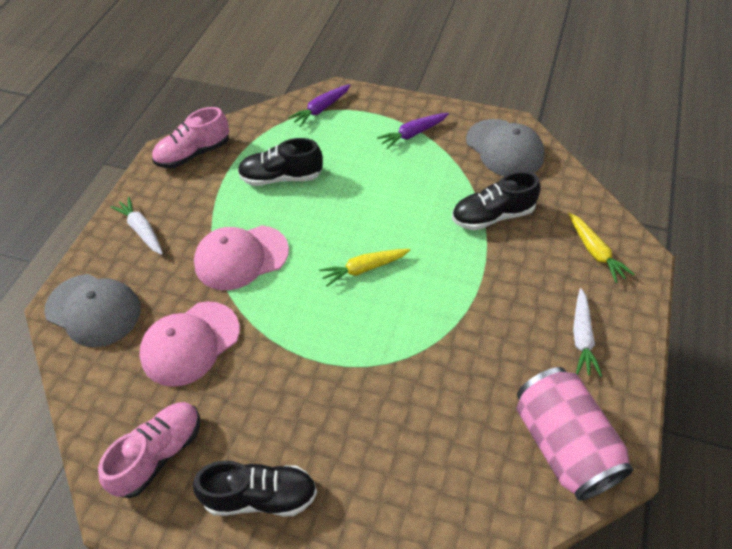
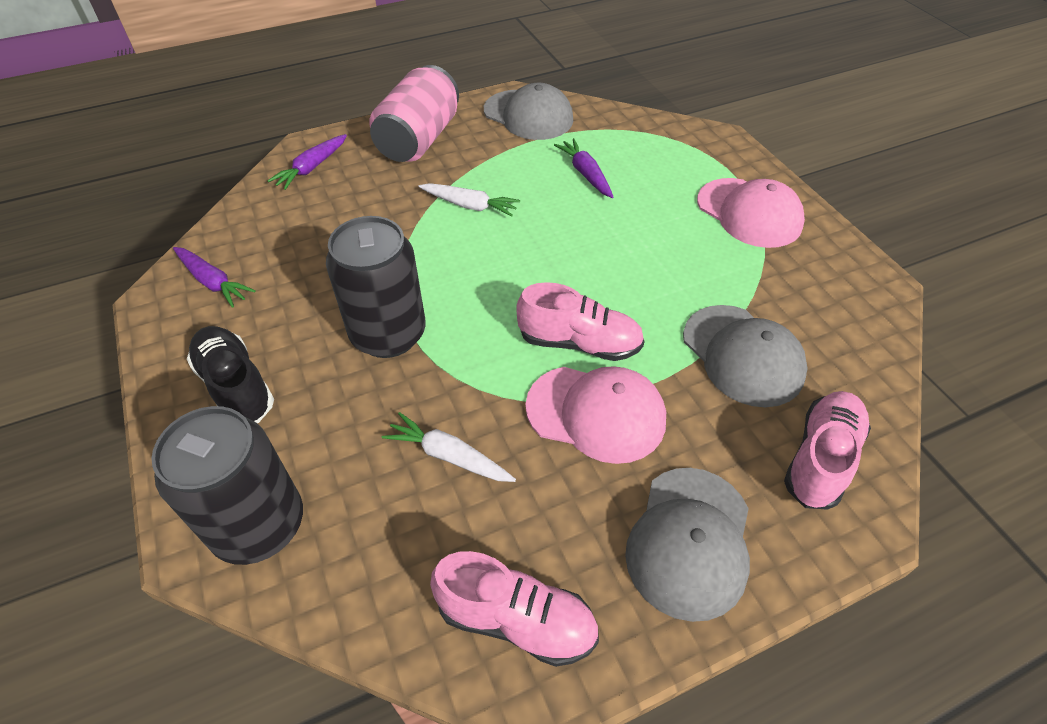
black can: none = 0 -> [152,406,303,565] [326,216,426,358] = 2
black shoe: [193,461,317,516] [238,138,323,186] [452,171,541,231] = 3 -> [187,326,274,423] = 1
grey cap: [44,274,141,347] [466,119,544,176] = 2 -> [484,83,573,140] [625,468,750,622] [683,305,808,407] = 3
pink shoe: [98,402,200,498] [152,107,229,168] = 2 -> [430,551,599,667] [516,282,645,361] [784,391,871,510] = 3
purple carrot: [288,84,351,127] [377,113,449,149] = 2 -> [173,247,256,308] [267,134,347,190] [554,138,613,198] = 3
yellow carrot: [319,249,410,287] [569,213,634,283] = 2 -> none = 0

